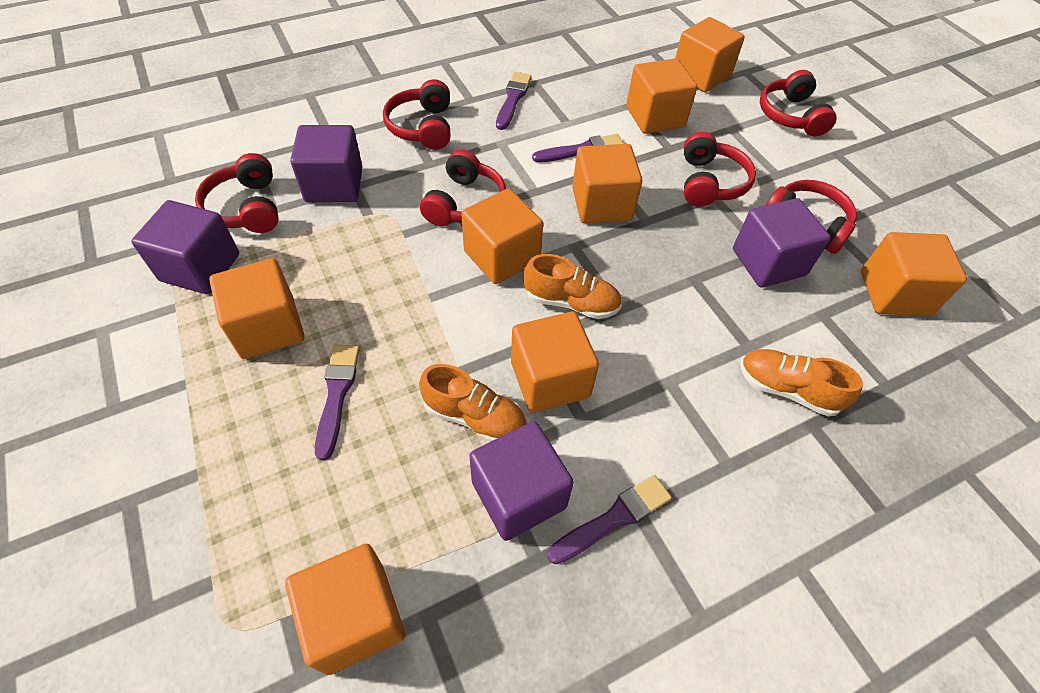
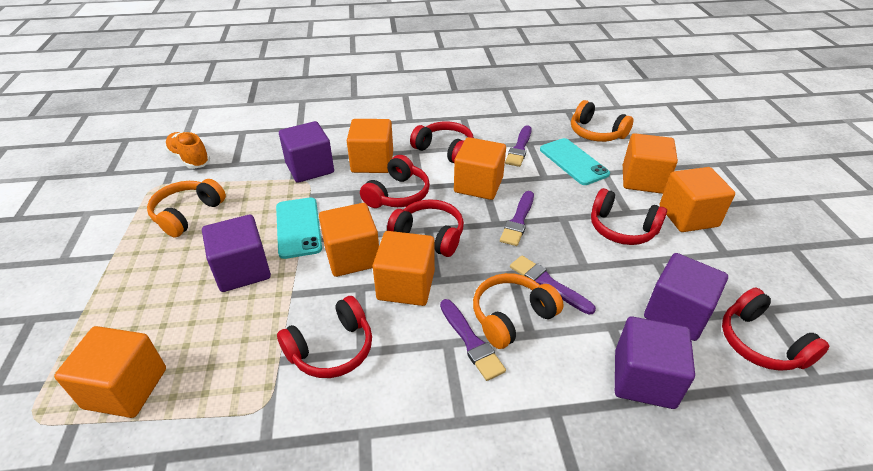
orange cube: [209,258,304,359] [285,544,405,675] [461,189,543,284] [511,311,599,413] [572,144,642,223] [626,58,697,134] [675,17,745,92] [861,232,967,316] = 8 -> [54,326,166,418] [319,203,379,277] [347,119,393,173] [373,231,435,306] [454,137,506,200] [623,133,678,194] [659,167,735,232] = 7
orange headphones: none = 0 -> [147,179,226,237] [473,273,563,349] [571,100,634,142] = 3
orange shoe: [419,364,527,442] [524,254,622,319] [741,349,863,416] = 3 -> [165,132,210,169] = 1
turquoise phone: none = 0 -> [276,197,322,259] [540,138,610,185] = 2

